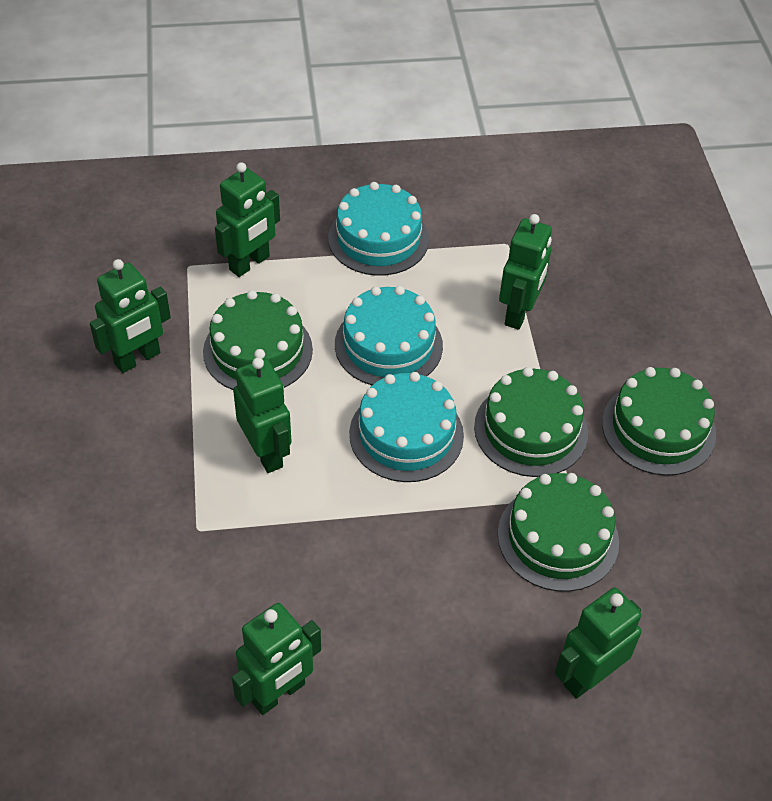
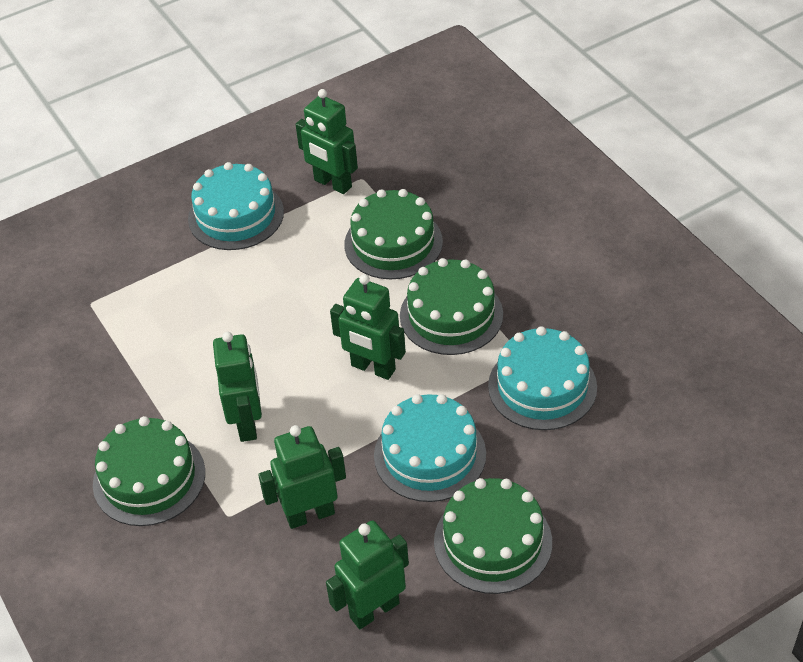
green robot: [90,259,171,373] [215,162,280,277] [232,603,321,715] [233,357,292,473] [499,214,552,330] [555,588,641,699] = 6 -> [213,332,262,442] [258,425,346,529] [296,89,358,194] [326,520,409,629] [330,274,406,380] = 5

